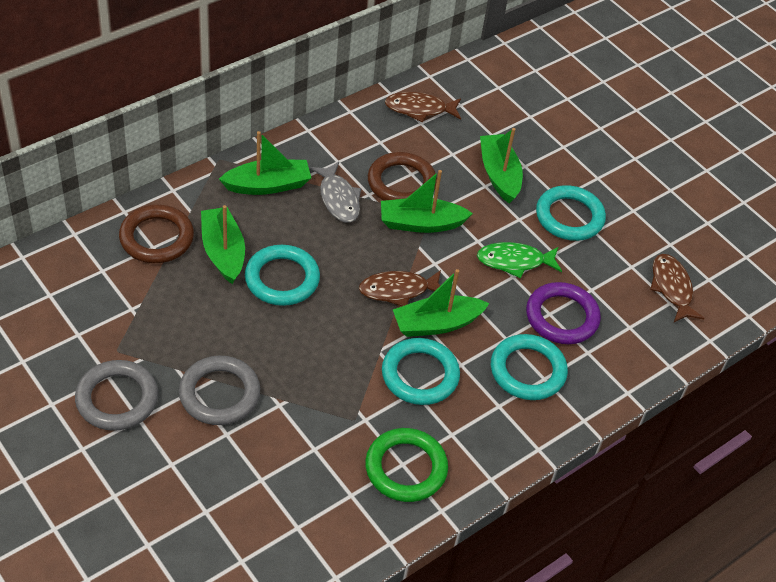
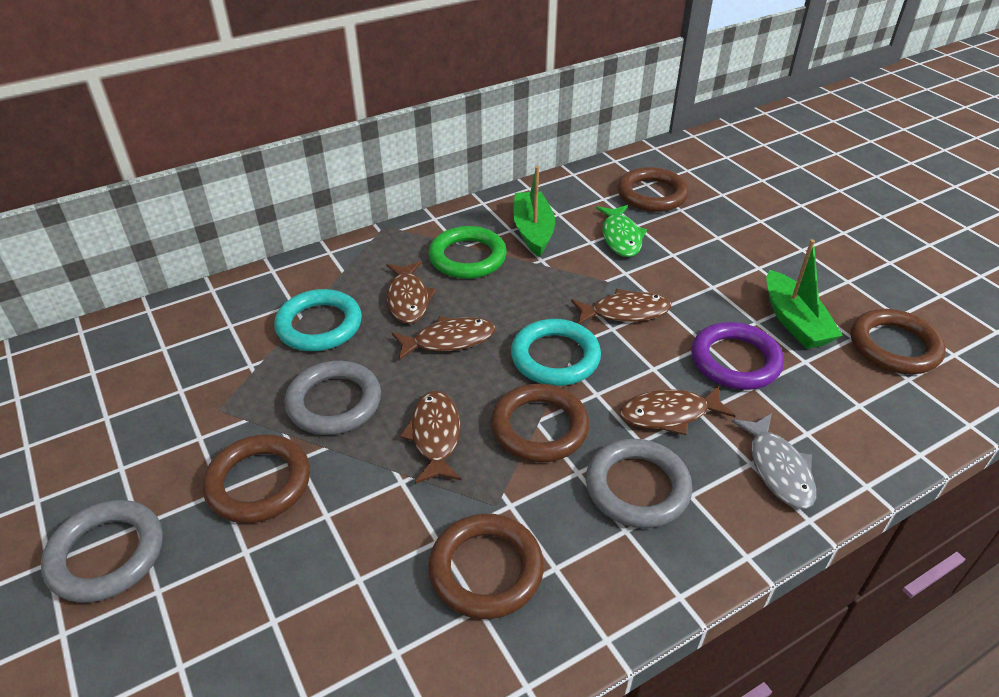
brown fish: [359,270,441,306] [385,92,461,122] [650,254,705,322] = 3 -> [386,261,437,324] [392,316,495,360] [400,391,461,484] [571,289,671,324] [620,386,736,435] = 5
brown ring: [119,205,194,263] [368,152,437,201] = 2 -> [203,434,310,523] [428,514,544,619] [491,384,590,462] [617,167,689,212] [851,309,946,374] = 5
green boat: [201,205,245,284] [219,131,311,195] [381,170,473,233] [393,269,489,337] [480,128,523,204] = 5 -> [513,166,555,257] [766,239,843,349] = 2
grey ring: [75,360,158,431] [179,356,260,425] = 2 -> [41,500,163,603] [285,361,381,435] [586,438,692,528] = 3
turquoise ring: [245,245,320,306] [382,338,460,405] [491,334,568,400] [536,185,606,241] = 4 -> [274,289,362,351] [511,319,601,386] = 2

